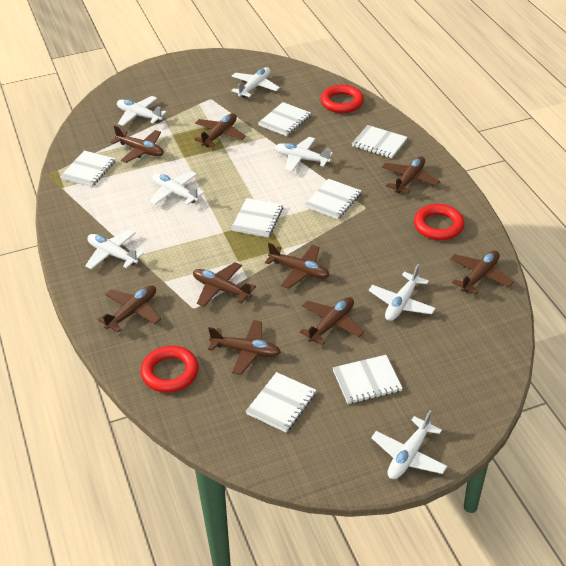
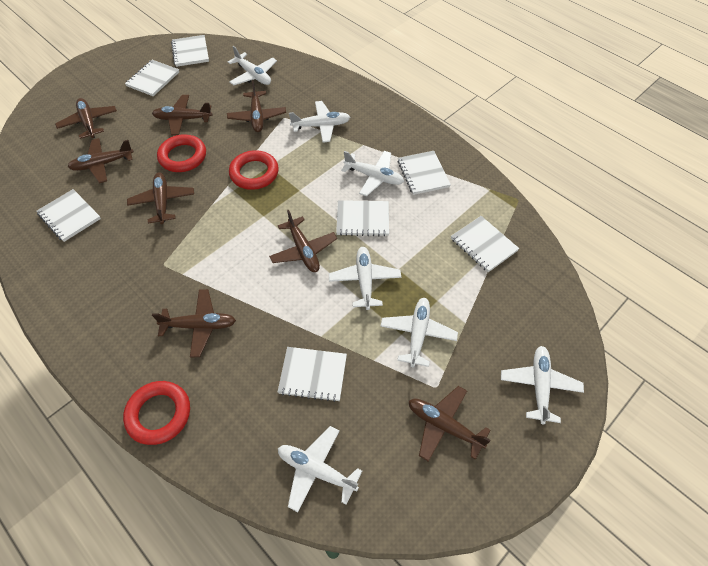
brown plane: [97,285,161,332] [111,125,164,163] [193,262,256,307] [194,113,246,147] [208,320,281,375] [265,243,330,289] [300,297,364,345] [382,156,440,194] [450,250,514,294] = 9 -> [55,98,117,139] [68,138,134,183] [127,173,194,224] [152,95,213,136] [152,289,236,358] [227,80,286,132] [269,210,337,272] [409,386,491,462] = 8

